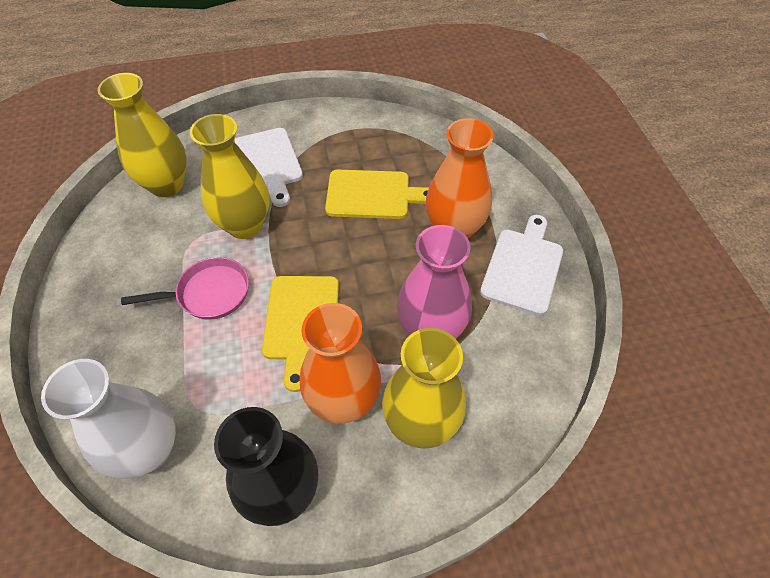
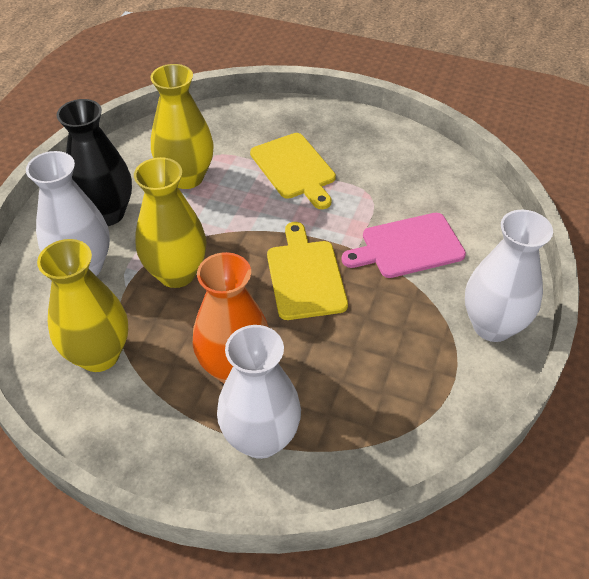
orange vase: [300,303,381,424] [426,118,494,238] = 2 -> [193,252,268,383] = 1
pink cutting board: none = 0 -> [341,213,466,278] = 1
pink pan: [121,257,249,320] = 1 -> none = 0
pink vase: [397,225,472,339] = 1 -> none = 0
white cutting board: [234,128,303,207] [480,215,563,315] = 2 -> none = 0
white vase: [41,359,176,479] = 1 -> [26,151,110,276] [217,325,301,459] [465,210,553,342] = 3

